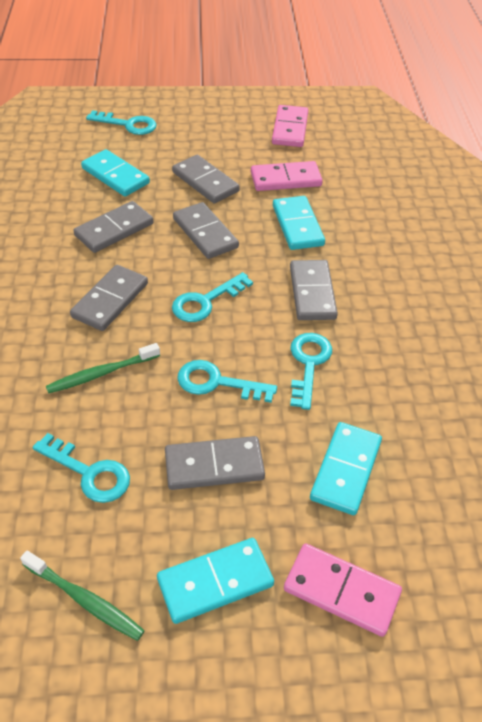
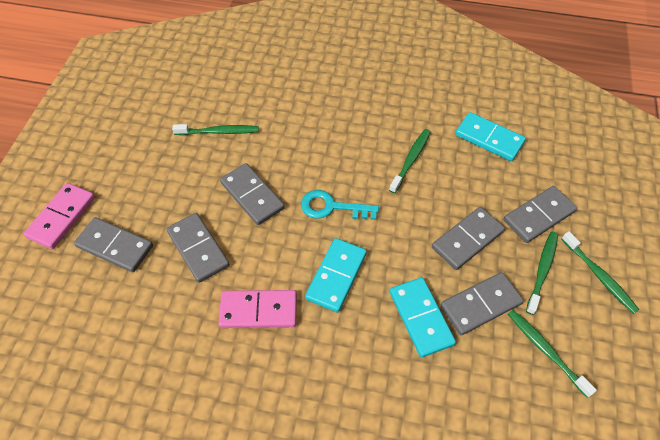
green toothbrush: [20,550,145,641] [46,343,160,394] = 2 -> [172,124,259,135] [389,129,431,193] [508,310,597,398] [526,232,558,315] [561,231,639,314] = 5
pink domino: [251,161,323,191] [272,105,308,147] [284,543,402,637] = 3 -> [23,183,95,249] [218,290,297,328] = 2
turquoise domino: [81,149,150,197] [157,538,274,624] [273,196,325,250] [310,422,382,515] = 4 -> [305,238,367,312] [390,277,456,357] [455,112,526,161] = 3
turquoise key: [33,433,130,503] [86,110,157,135] [172,272,253,322] [177,360,277,403] [290,333,332,410] = 5 -> [301,190,379,220] = 1

